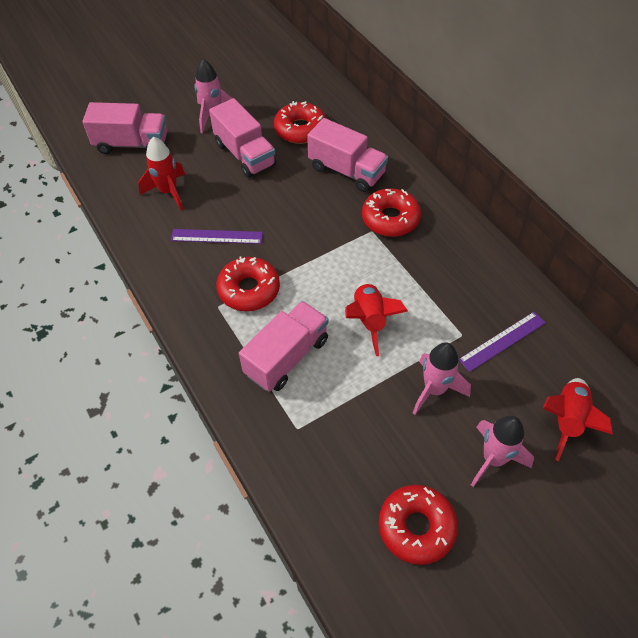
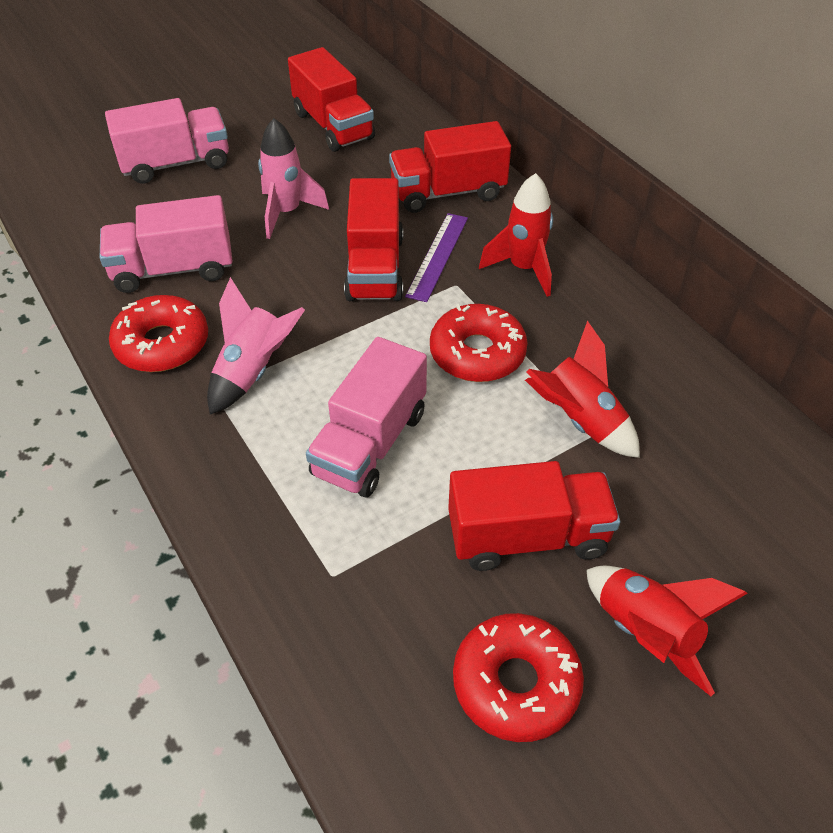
pink rocket: [194,59,232,133] [413,342,471,415] [471,416,534,487] = 3 -> [207,277,305,414] [258,118,329,239] = 2
pink truck: [82,102,167,154] [209,98,276,178] [239,301,328,392] [307,118,388,192] = 4 -> [100,195,232,293] [105,98,229,184] [306,337,427,497] = 3
purple ruler: [171,229,263,244] [458,312,546,372] = 2 -> [405,213,468,302] = 1
red donut: [216,256,280,311] [274,101,326,144] [362,188,421,237] [379,485,458,565] = 4 -> [109,295,208,372] [430,304,528,382] [453,613,584,742] = 3
red truck: none = 0 -> [288,47,375,152] [344,178,403,301] [389,121,511,213] [448,461,620,571] = 4

